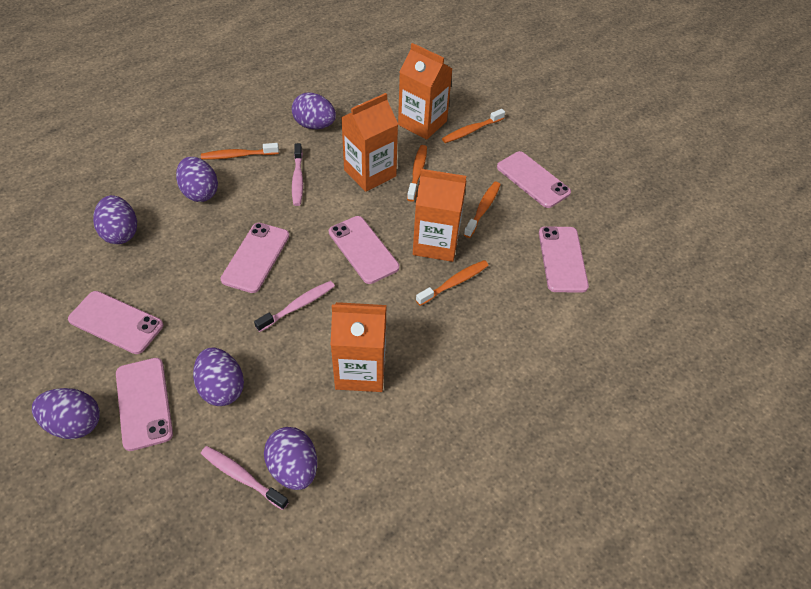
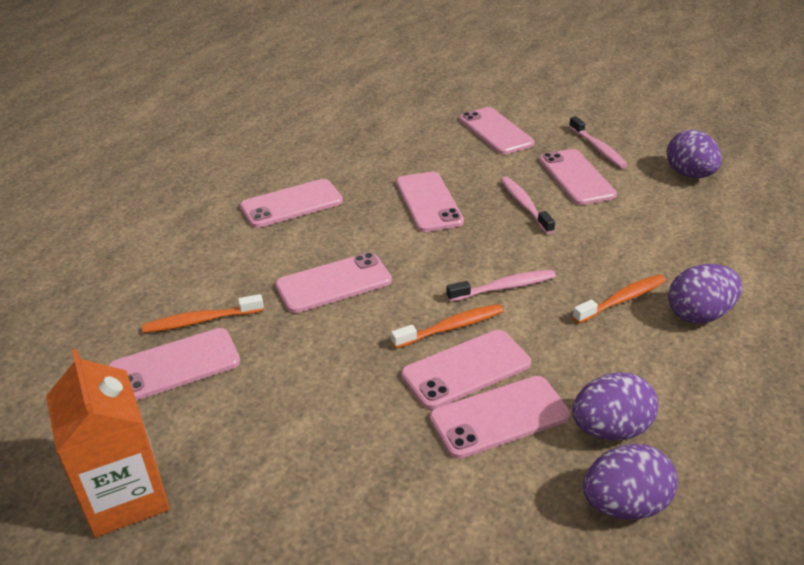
orange carton: [331,302,387,392] [341,93,398,192] [398,43,453,140] [413,169,467,262] = 4 -> [46,349,170,538] = 1
orange toothbrush: [201,143,279,159] [407,145,427,202] [416,260,489,306] [442,109,505,143] [464,182,501,238] = 5 -> [142,294,264,333] [391,304,503,348] [572,274,666,324] = 3
pink phone: [68,291,163,354] [116,358,173,451] [220,223,289,293] [329,216,399,284] [497,151,571,208] [539,227,589,292] = 6 -> [108,328,240,401] [240,179,343,228] [275,252,392,313] [396,172,464,232] [401,330,531,409] [430,376,570,459] [459,107,534,154] [539,149,617,205] = 8
purple egg: [32,388,100,439] [93,195,137,244] [176,157,218,202] [193,347,244,406] [264,427,317,490] [292,93,336,129] = 6 -> [572,372,658,440] [583,443,678,520] [667,130,722,178] [668,264,742,324] = 4

